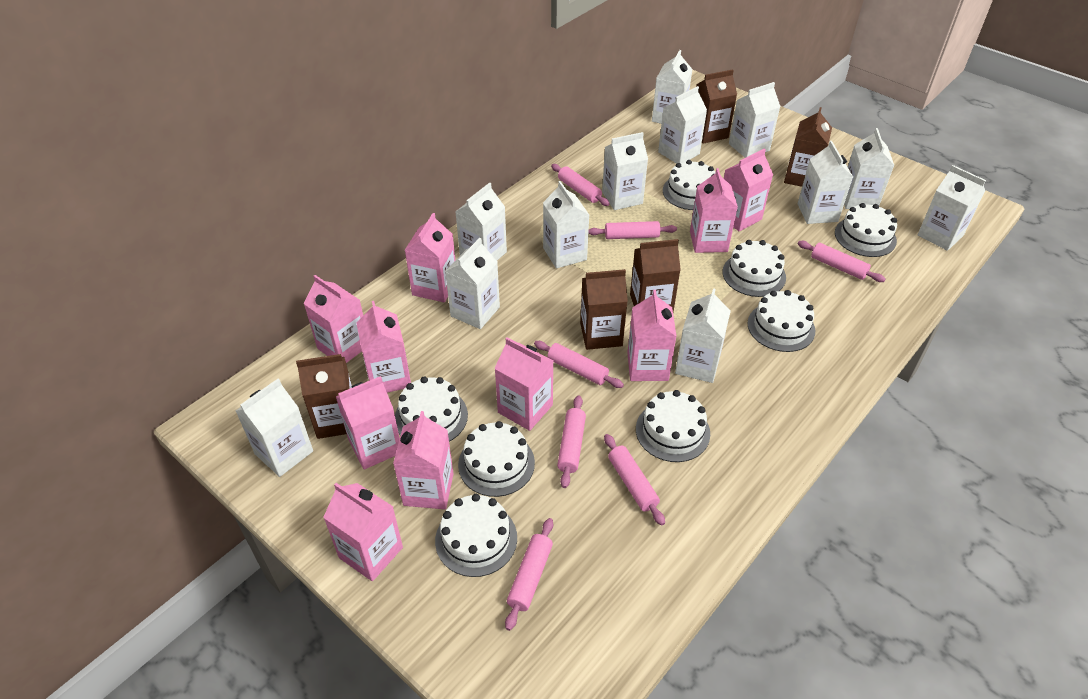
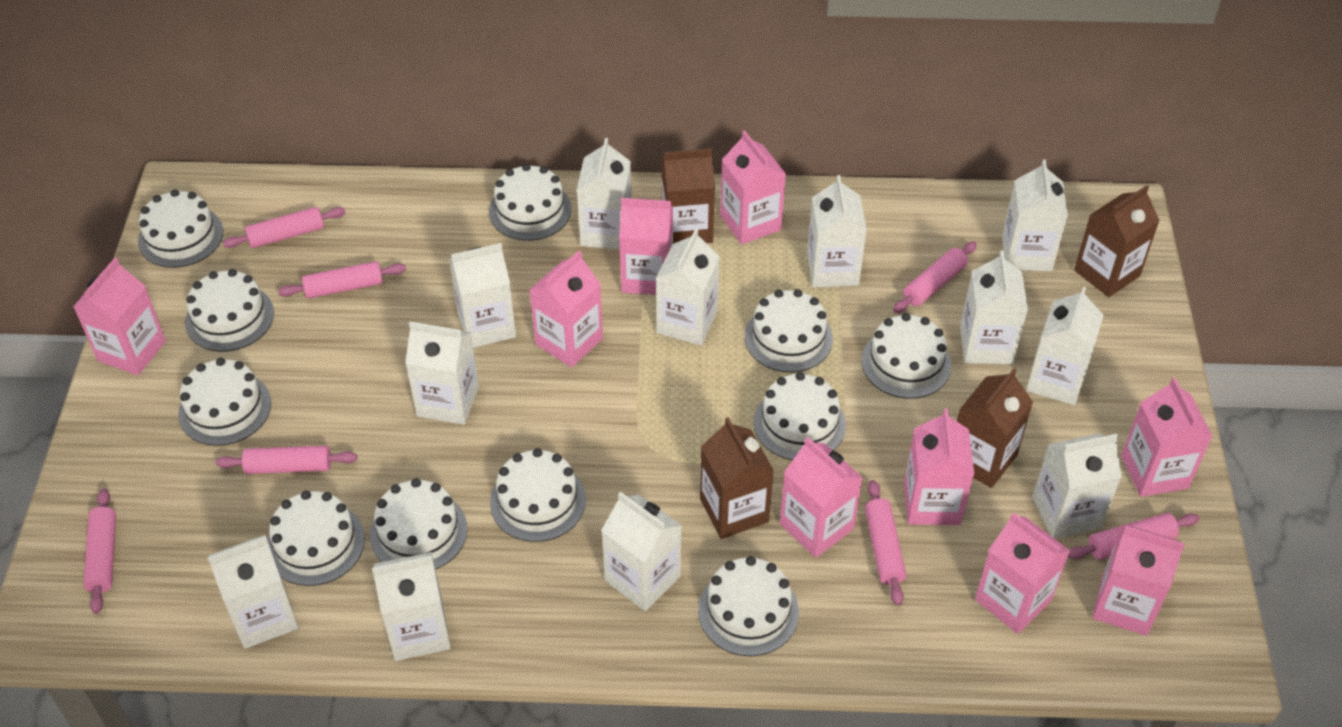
brown carton: [296,354,352,439] [580,269,628,350] [630,239,681,312] [696,69,737,144] [784,107,832,187] = 5 -> [661,148,715,244] [700,417,774,539] [957,368,1033,488] [1074,185,1160,297] = 4
pink carton: [304,275,363,363] [323,483,403,581] [336,376,400,469] [356,301,411,393] [393,411,454,509] [405,213,455,302] [494,337,553,431] [627,290,677,381] [690,168,738,253] [724,149,773,232] = 10 -> [73,258,166,375] [530,251,603,367] [619,198,673,295] [720,130,786,245] [780,437,863,558] [904,409,974,525] [975,512,1070,634] [1092,524,1185,636] [1121,378,1213,497] = 9
white cake: [395,376,468,442] [435,494,517,577] [458,421,535,497] [636,390,710,462] [663,160,716,210] [722,240,786,297] [747,290,815,352] [835,203,897,257] = 8 -> [138,189,223,268] [178,357,271,446] [185,269,274,352] [267,491,365,586] [370,478,467,569] [489,164,572,241] [490,448,586,542] [698,556,799,656] [745,289,833,372] [754,372,846,460] [861,313,951,399] = 11

